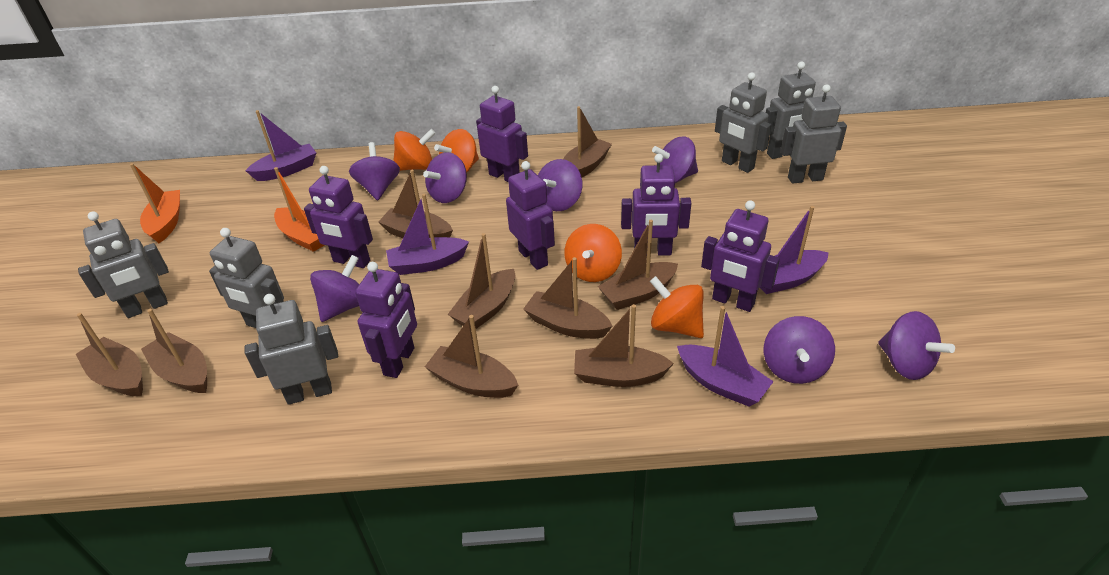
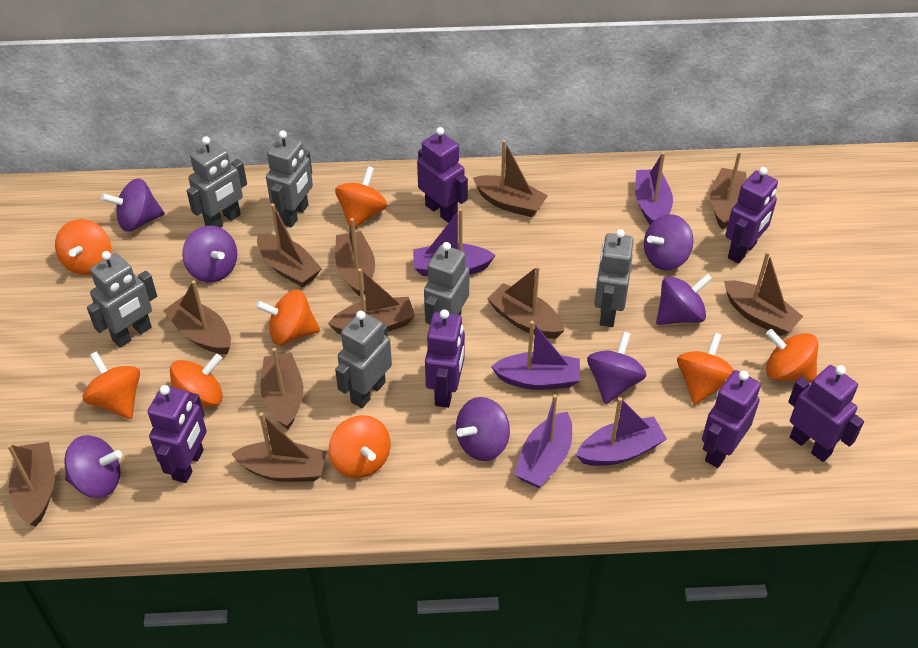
brown boat: [76,313,143,396] [141,309,207,393] [378,170,453,238] [425,315,518,398] [448,233,516,329] [523,257,612,339] [563,106,612,177] [574,304,674,387] [598,220,678,310] = 9 -> [7,442,55,527] [163,280,231,354] [232,412,327,482] [257,203,322,287] [261,348,303,429] [328,268,415,334] [335,218,375,296] [473,140,548,217] [487,266,564,339] [710,151,747,229] [724,251,804,336] = 11
orange boat: [130,163,180,243] [274,167,324,252] = 2 -> none = 0
orange spinning top: [393,129,435,171] [434,129,479,173] [564,224,622,282] [650,276,704,338] = 4 -> [55,219,111,275] [83,351,140,419] [170,354,223,407] [256,289,320,345] [329,415,391,479] [335,166,387,229] [677,333,734,405] [766,329,818,383] = 8
purple boat: [245,110,316,181] [386,194,469,275] [677,306,774,407] [760,206,829,294] = 4 -> [413,208,496,276] [491,321,580,390] [514,394,572,488] [576,397,667,466] [635,152,673,225] = 5

